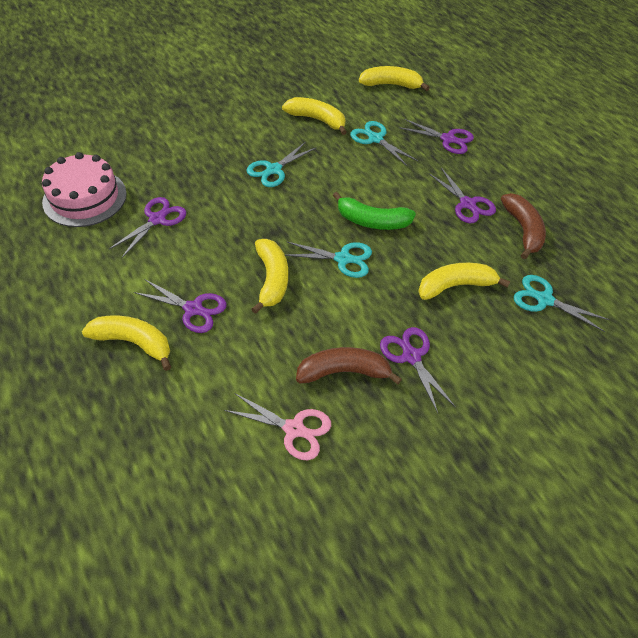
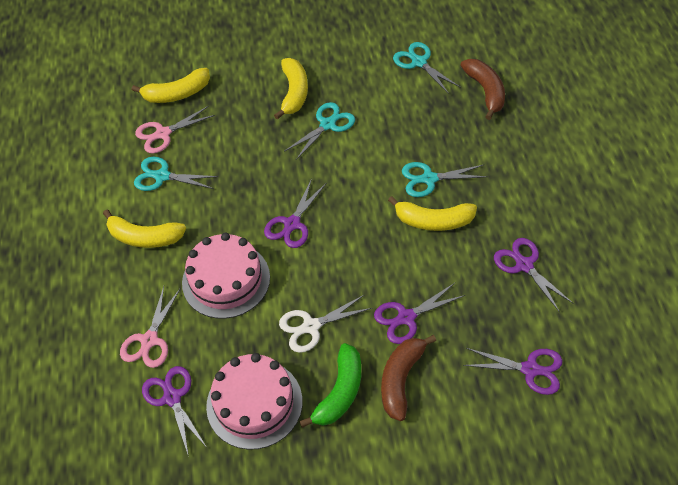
pink cake: [42,152,127,227] = 1 -> [182,233,270,319] [206,353,302,450] = 2
pink scissors: [224,393,331,460] = 1 -> [120,286,180,368] [135,106,215,154] = 2
white scissors: none = 0 -> [279,294,372,353] = 1
yellow banana: [82,316,171,371] [251,239,288,314] [282,97,347,135] [359,66,430,91] [418,263,510,300] = 5 -> [103,209,186,248] [132,68,210,103] [274,58,308,120] [388,196,477,231] = 4

